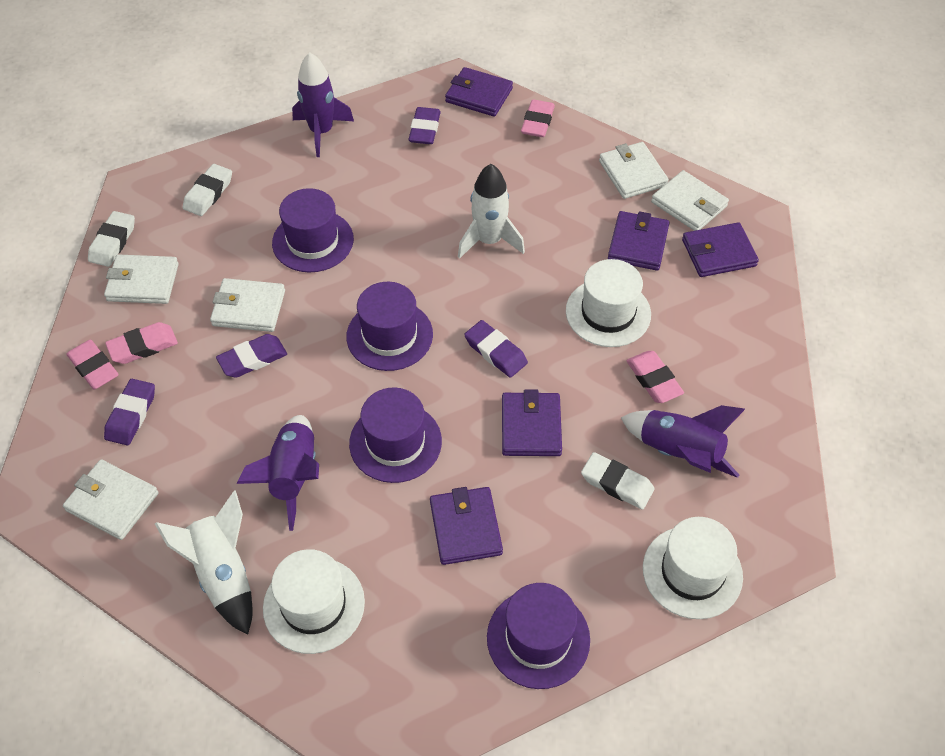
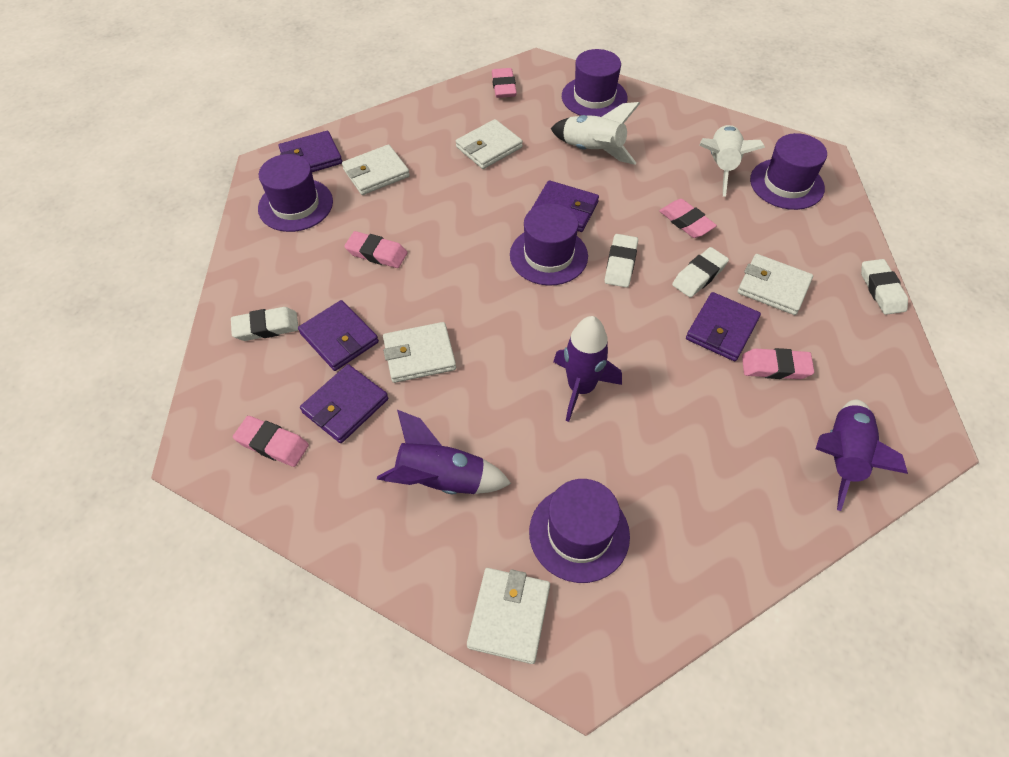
pink eraser: [66,340,119,389] [105,322,178,364] [521,99,555,137] [626,351,684,403] = 4 -> [233,416,309,467] [344,231,407,268] [492,68,517,98] [659,199,717,238] [742,348,814,379] = 5
purple eraser: [104,379,155,445] [216,334,287,378] [409,107,441,144] [464,320,528,378] = 4 -> none = 0
purple hat: [272,188,354,273] [346,282,433,371] [349,387,442,483] [487,583,590,689] = 4 -> [258,154,333,232] [510,203,588,286] [529,479,630,583] [562,49,627,117] [750,133,827,210] = 5
white eraser: [88,211,135,267] [183,164,232,216] [581,452,655,510] = 3 -> [231,307,298,341] [605,234,638,287] [672,247,729,297] [861,259,908,315] = 4
white hat: [263,549,365,654] [566,259,651,347] [643,517,743,619] = 3 -> none = 0

